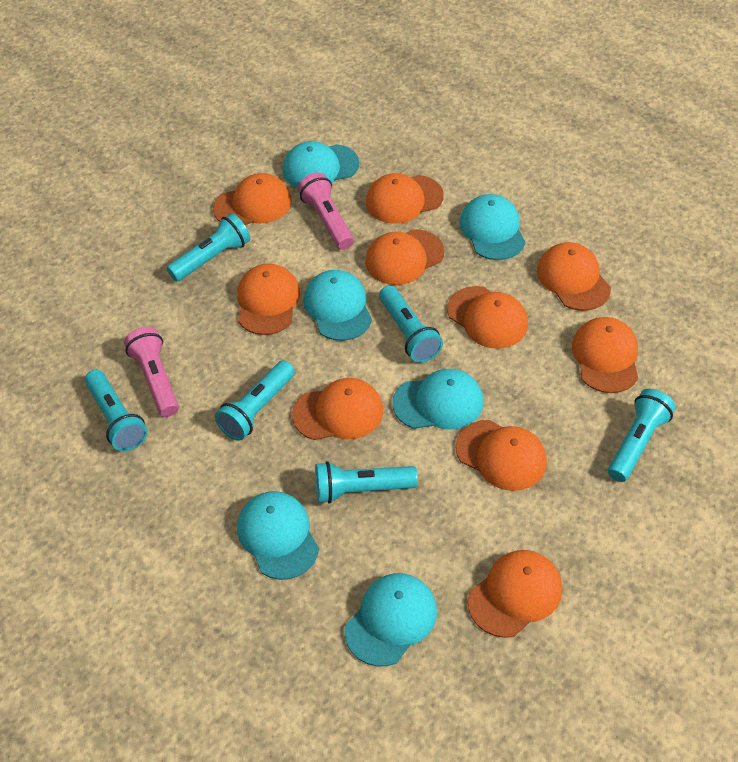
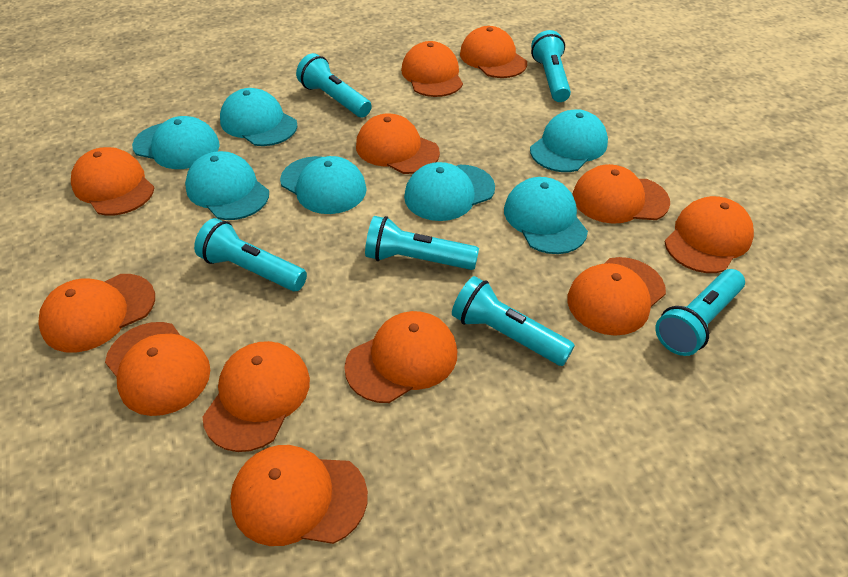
orange cap: [213,173,292,225] [237,263,300,335] [292,378,383,440] [365,229,445,285] [366,173,444,224] [447,286,528,349] [455,420,547,491] [468,550,562,638] [537,242,611,311] [572,317,638,393] = 10 -> [38,274,155,353] [71,147,154,216] [105,322,210,416] [203,341,310,452] [230,445,368,546] [344,311,457,403] [356,113,440,174] [401,41,463,97] [460,26,527,78] [567,257,666,336] [573,164,670,224] [665,196,754,273] = 12
pink flashlight: [124,327,179,417] [298,172,354,250] = 2 -> none = 0
turquoise cap: [237,491,319,580] [283,141,359,188] [304,270,372,341] [345,573,437,666] [393,369,483,429] [460,194,526,260] = 6 -> [132,116,220,169] [185,151,269,220] [220,88,298,146] [280,156,367,214] [404,162,495,221] [504,177,588,254] [530,109,608,172] = 7

